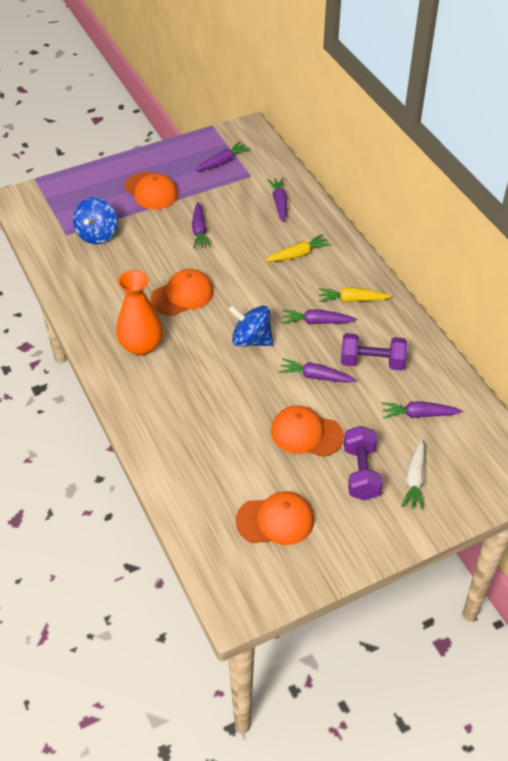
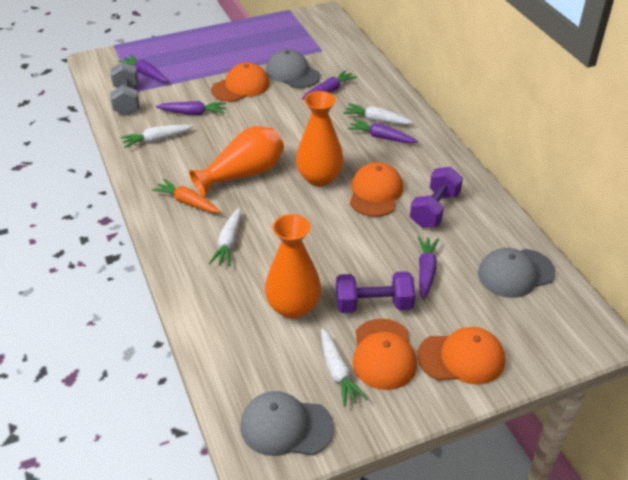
blue spinning top: [73,197,117,244] [228,305,273,347] = 2 -> none = 0
grey cap: none = 0 -> [240,391,334,456] [266,49,320,88] [478,248,556,298] = 3
grey dumbbell: none = 0 -> [110,62,139,115] = 1
orange carrot: none = 0 -> [152,179,220,213] = 1
orange vase: [116,270,163,356] = 1 -> [189,126,284,196] [265,214,321,319] [296,91,344,187] = 3
purple carrot: [192,202,211,249] [195,141,250,171] [267,177,287,222] [279,358,356,383] [282,309,356,324] [382,401,462,419] = 6 -> [118,54,168,82] [156,101,226,115] [302,70,357,100] [347,119,418,144] [418,236,439,300] = 5
white carrot: [402,440,425,510] = 1 -> [120,125,193,148] [209,208,241,267] [321,328,368,407] [343,103,413,125] = 4
yellow carrot: [265,234,331,261] [318,288,391,302] = 2 -> none = 0

